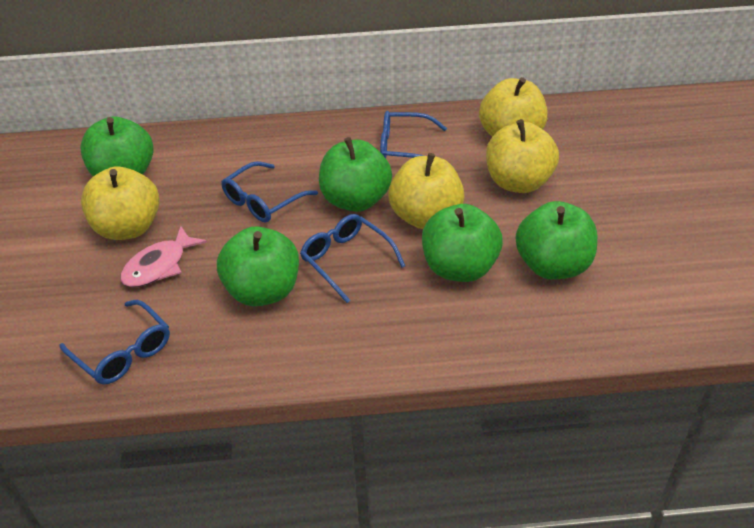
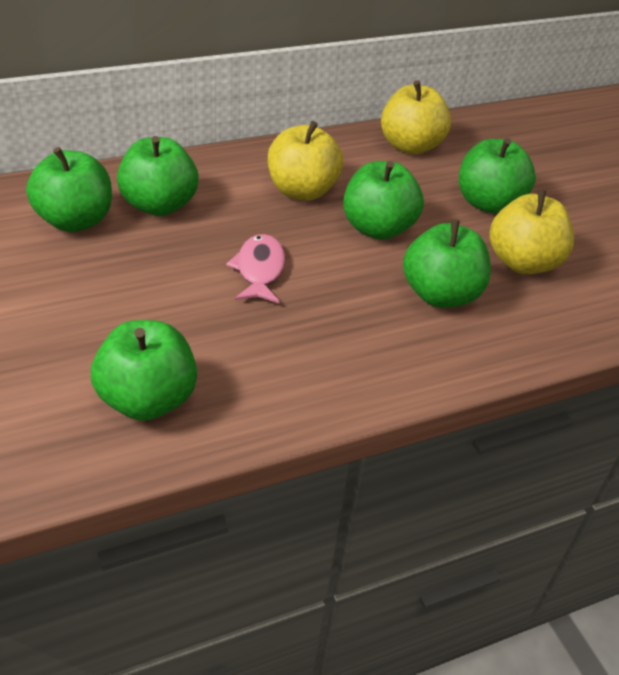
blue glasses: [60,300,170,384] [221,161,318,223] [300,214,405,303] [380,111,447,158] = 4 -> none = 0
green apple: [80,116,154,176] [217,226,299,306] [319,137,392,212] [422,204,503,282] [516,201,597,279] = 5 -> [26,147,112,232] [91,320,197,421] [117,136,198,216] [343,161,424,240] [403,219,491,308] [459,138,536,214] = 6
yellow apple: [81,166,160,240] [388,153,465,229] [479,77,548,136] [486,119,559,193] = 4 -> [268,121,343,201] [381,80,451,155] [489,190,574,274] = 3

